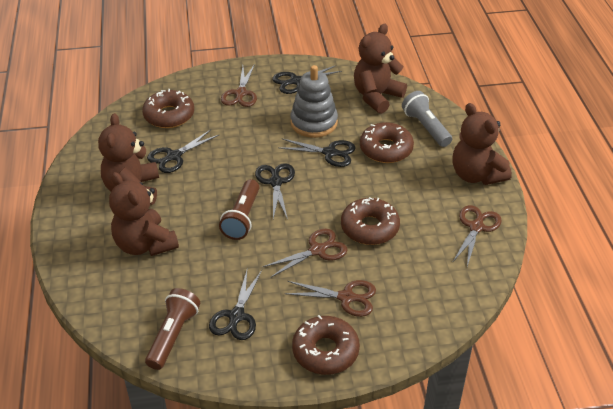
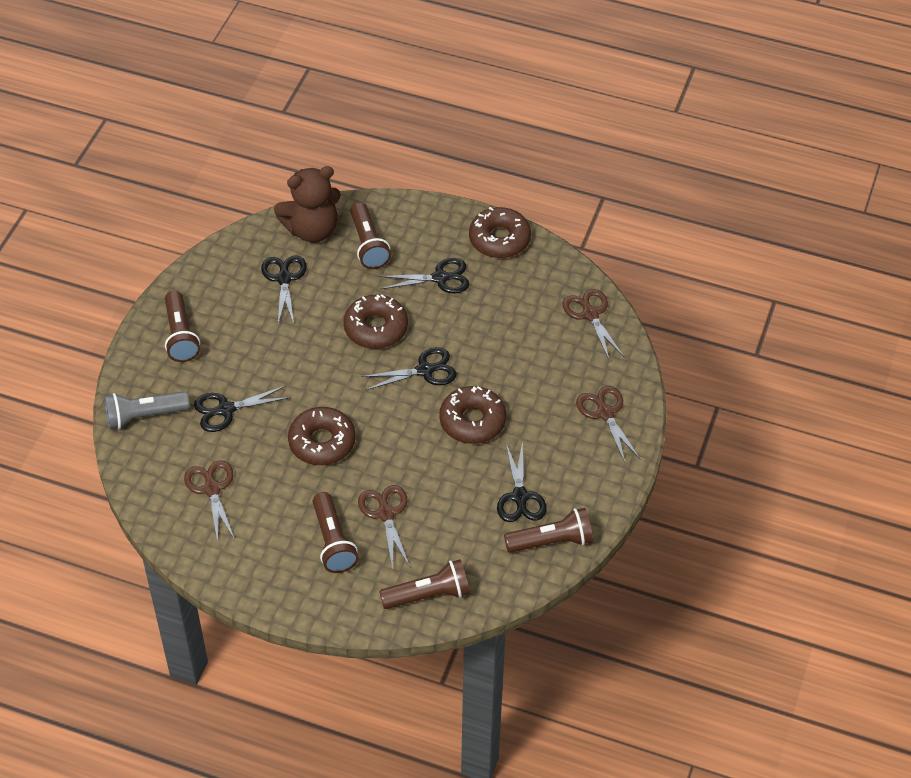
brown flashlight: [145,288,200,370] [219,179,260,240] = 2 -> [165,291,200,362] [313,492,359,573] [350,202,391,269] [379,559,470,609] [504,508,593,553] = 5
brown teddy bear: [98,113,159,205] [109,172,179,256] [354,24,407,114] [452,103,512,185] = 4 -> [274,166,341,243] = 1
grey stacking toy: [290,65,338,138] = 1 -> none = 0

